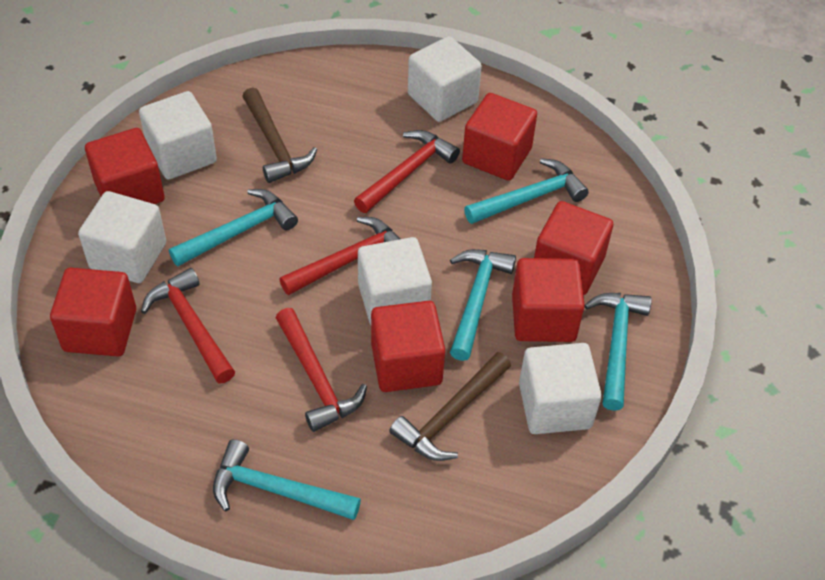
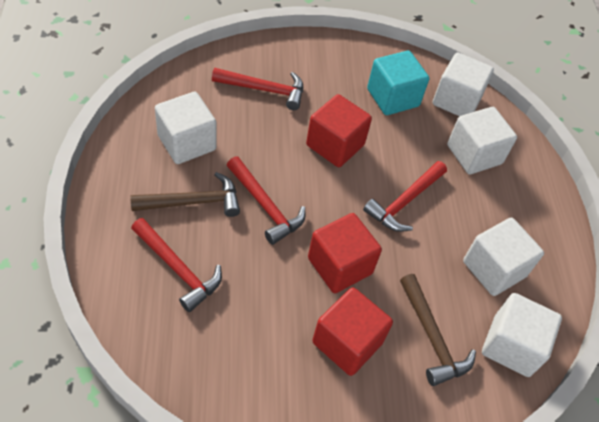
red cube: [50,268,136,356] [85,128,165,204] [371,301,445,392] [462,93,537,181] [512,258,585,342] [534,201,613,295] = 6 -> [306,94,372,167] [308,213,382,293] [312,287,393,376] = 3
turquoise cube: none = 0 -> [367,51,429,115] = 1
turquoise hammer: [169,189,298,266] [213,439,361,520] [450,249,516,361] [464,158,589,224] [585,293,652,411] = 5 -> none = 0

